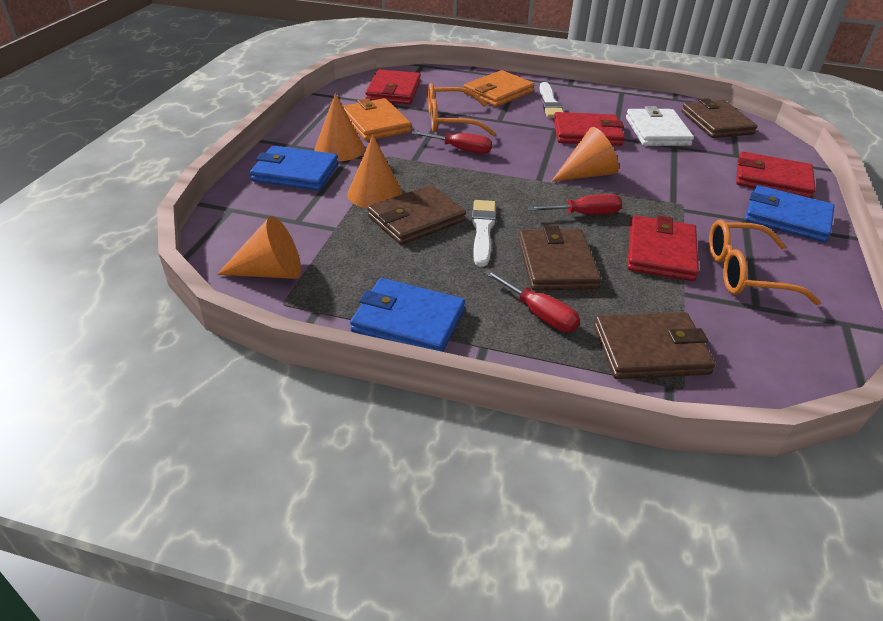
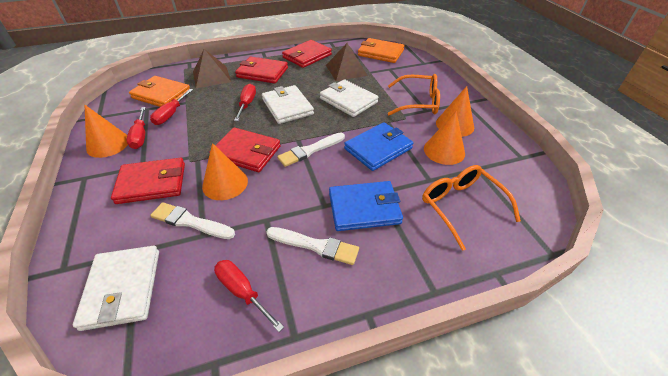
blue wallet: [250,146,339,191] [350,278,465,352] [745,185,835,242] = 3 -> [329,181,403,231] [344,122,413,171] = 2
brown pyramid: none = 0 -> [193,49,231,88] [326,43,368,81] = 2
brown wallet: [368,185,466,245] [518,225,601,290] [594,312,716,379] [681,98,757,138] = 4 -> none = 0
red screwdriver: [411,131,492,154] [484,270,580,332] [527,194,622,215] = 3 -> [126,107,146,149] [150,89,193,125] [214,260,284,332] [234,84,256,121] = 4
white brush: [472,200,496,267] [539,82,563,118] = 2 -> [151,202,235,239] [266,227,359,265] [277,132,345,167] = 3
white wallet: [626,106,694,146] = 1 -> [73,246,159,331] [262,85,314,124] [320,79,378,117] = 3

